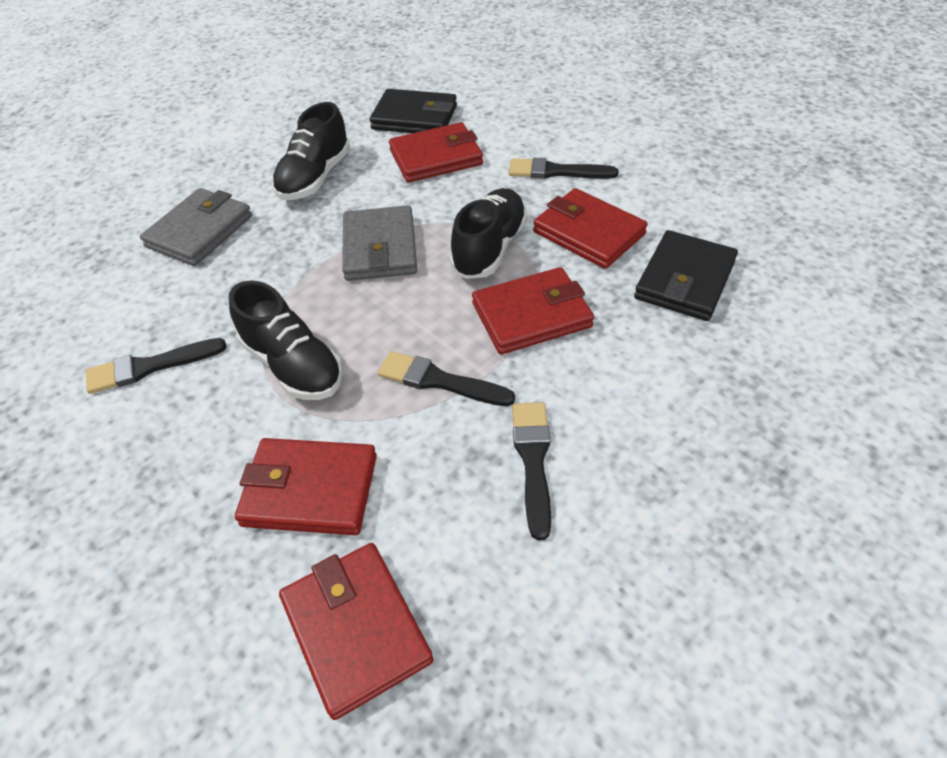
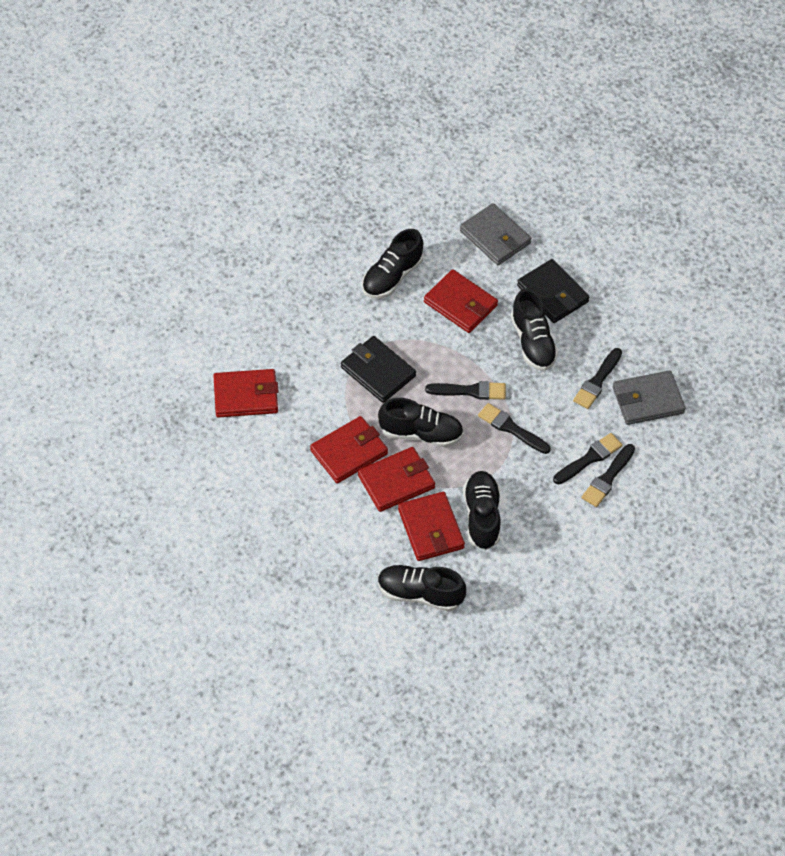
black brush: [86,338,227,394] [378,351,515,406] [509,158,618,179] [512,402,551,541] = 4 -> [425,381,506,400] [478,403,551,454] [553,433,622,484] [573,348,622,409] [581,444,635,507] = 5
black shoe: [229,281,343,400] [272,102,350,200] [450,188,527,279] = 3 -> [362,229,423,298] [378,398,464,447] [378,565,466,612] [463,471,501,550] [511,289,558,371] = 5

